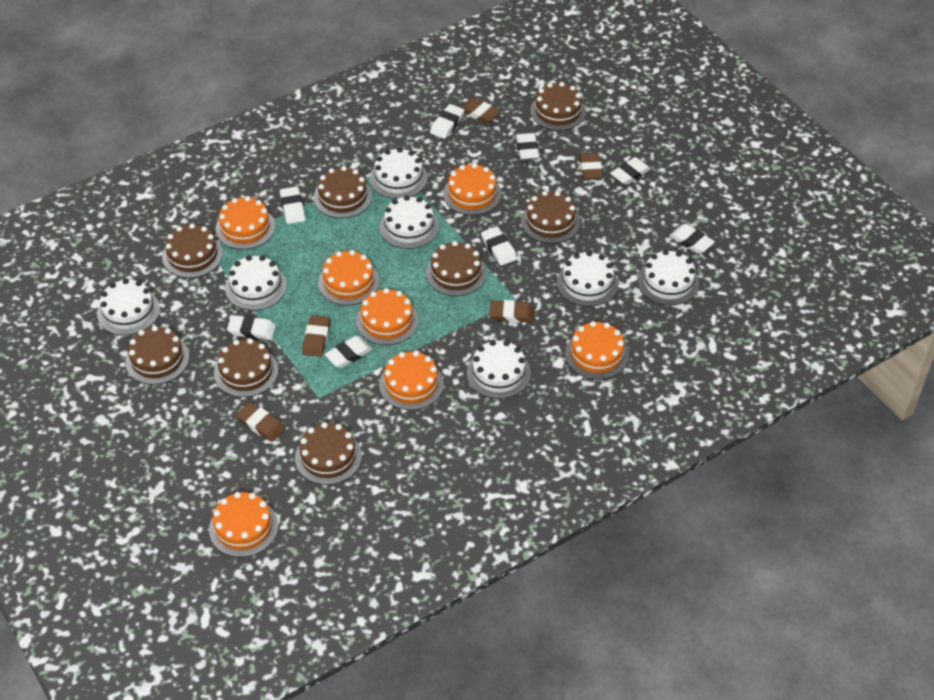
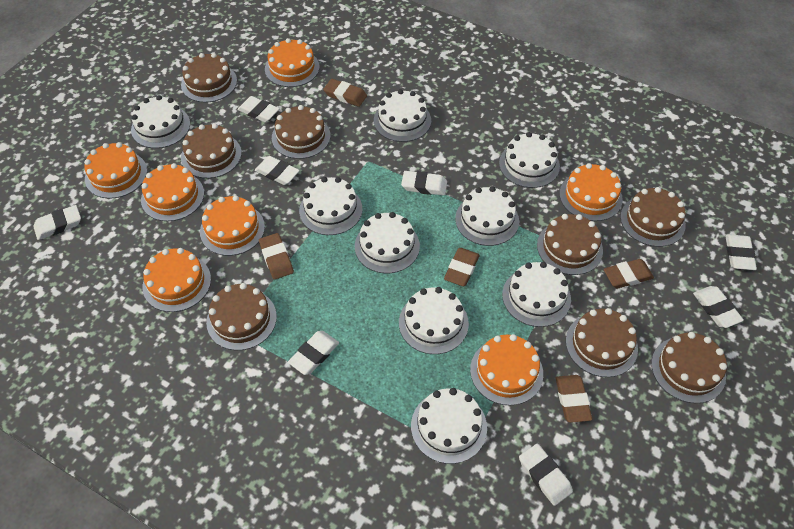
white cake: [97,279,160,335] [225,255,287,311] [370,148,428,199] [380,195,439,249] [467,340,531,399] [557,251,618,307] [638,250,699,305] = 7 -> [131,95,190,148] [299,177,362,235] [355,212,420,273] [374,89,431,142] [399,287,469,354] [411,388,487,464] [455,186,519,246] [499,132,560,188] [502,262,571,327] = 9

